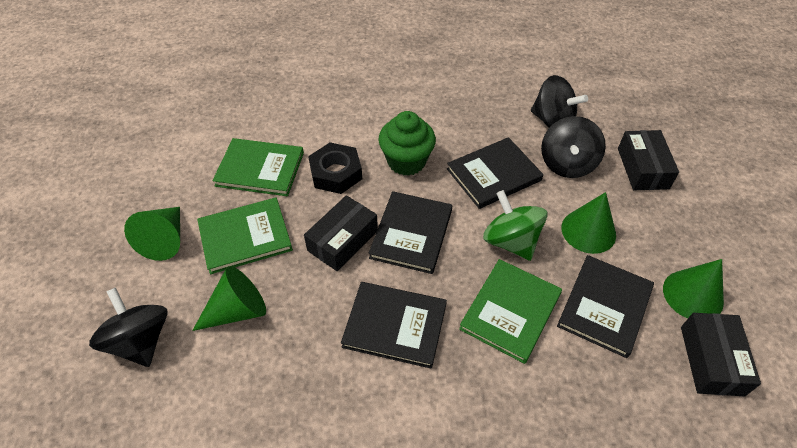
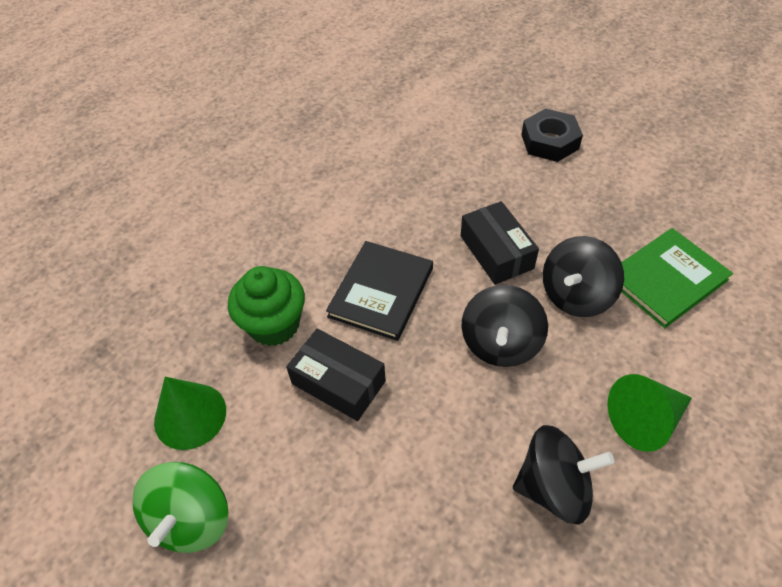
black book: [341,282,447,369] [369,191,452,274] [447,137,543,209] [557,255,654,358] = 4 -> [326,241,433,341] = 1
black box: [304,195,378,271] [618,130,679,190] [681,313,761,396] = 3 -> [286,329,386,421] [461,201,539,285] = 2
green book: [197,198,293,274] [212,138,304,196] [459,259,562,364] = 3 -> [621,228,733,328] = 1
green cone: [124,207,180,261] [192,266,266,331] [561,192,616,254] [663,259,724,318] = 4 -> [154,377,226,450] [607,374,692,452] = 2

